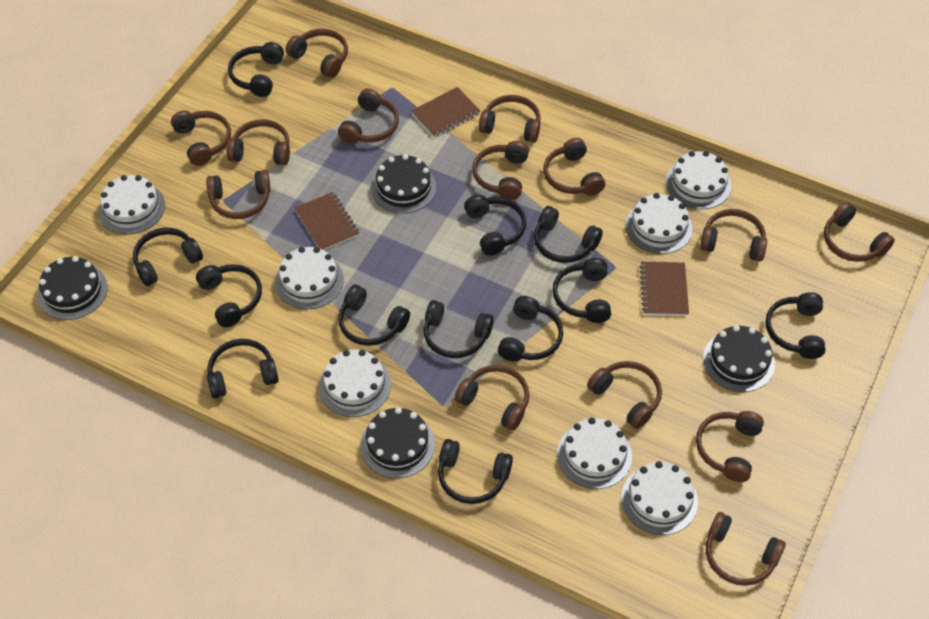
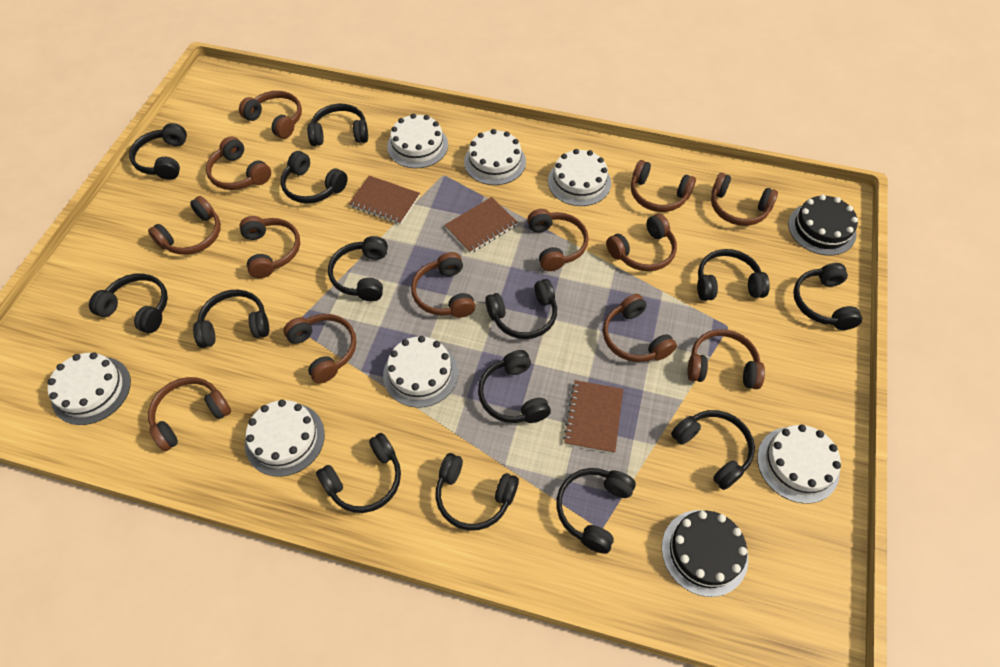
black cake: [38,256,108,320] [361,407,435,478] [371,154,436,213] [703,325,775,392] = 4 -> [662,510,748,597] [788,195,858,255] = 2
black headphones: [133,228,203,286] [196,264,262,327] [207,339,279,399] [228,42,284,97] [338,285,410,346] [423,300,494,358] [438,439,513,504] [464,195,526,255] [498,296,563,362] [534,206,603,263] [552,258,611,323] [766,292,825,359] = 12 -> [89,273,168,333] [129,123,187,180] [193,290,269,348] [281,151,348,203] [307,104,368,146] [316,433,401,513] [328,236,388,301] [436,453,519,531] [478,350,551,423] [485,279,557,339] [556,468,636,554] [671,410,755,490] [697,249,770,301] [793,263,862,330] = 14
brown headphones: [171,110,231,166] [206,170,270,219] [227,119,290,165] [286,29,348,78] [338,88,399,144] [455,365,530,430] [472,141,529,200] [479,95,541,142] [544,138,605,196] [587,361,662,429] [696,411,764,482] [700,209,767,261] [706,512,786,586] [824,202,895,262] = 14 -> [148,196,221,255] [148,377,231,451] [206,136,271,190] [239,91,302,139] [239,216,300,278] [283,314,356,383] [411,252,475,318] [527,209,589,271] [603,294,677,362] [606,214,677,271] [631,160,696,212] [687,329,765,389] [711,173,778,226] = 13

